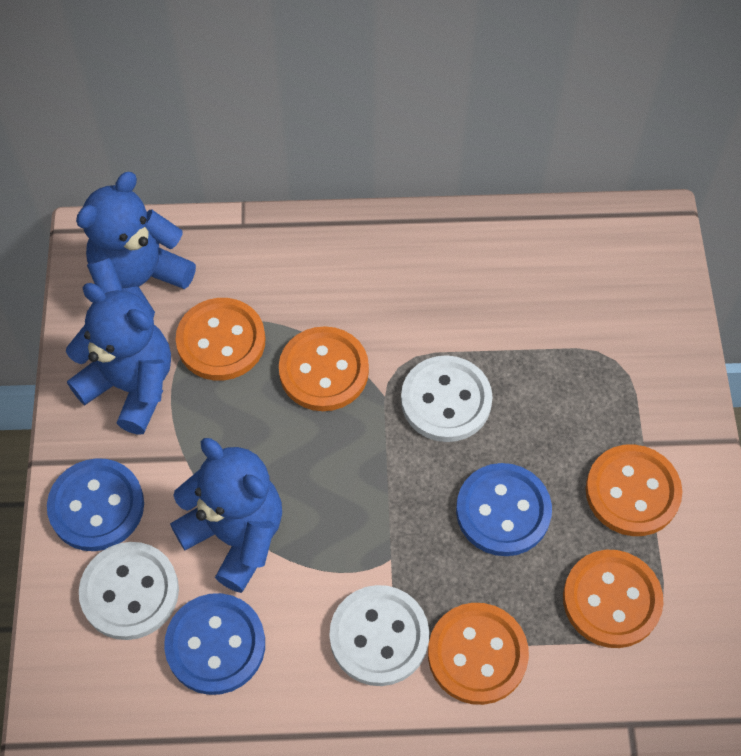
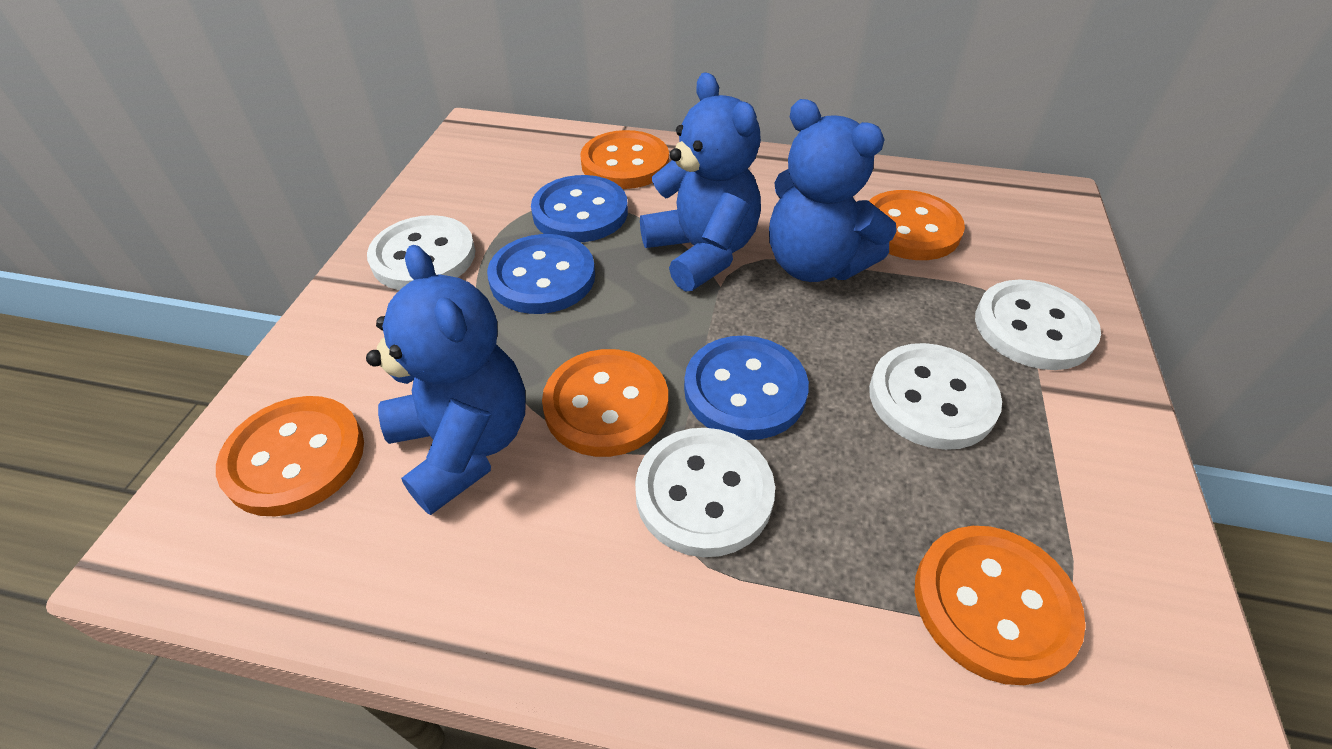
white button: [79,542,179,640] [329,585,429,686] [401,355,493,442] = 3 -> [367,215,476,290] [635,428,775,557] [869,343,1002,450] [975,279,1101,370] = 4

